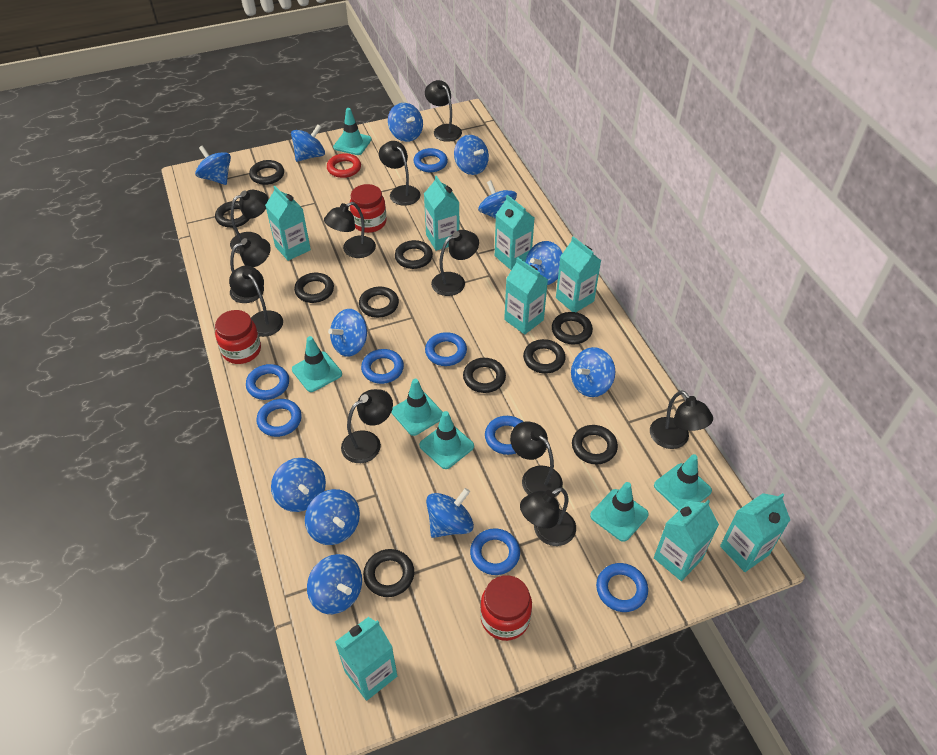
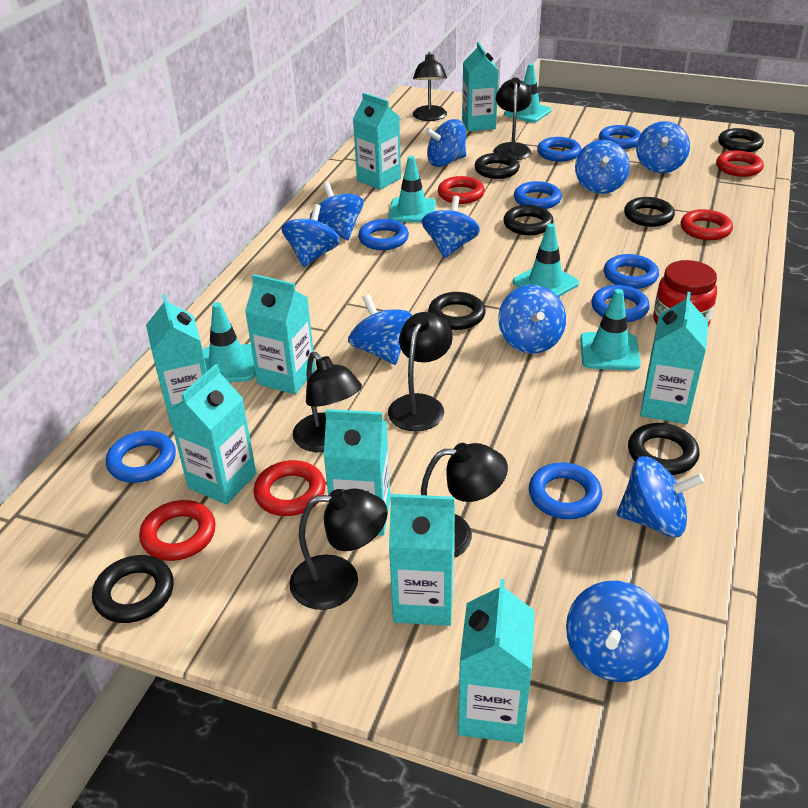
black lamp: [229,266,283,337] [230,190,269,254] [230,237,271,303] [324,202,376,258] [341,389,393,463] [379,141,420,206] [425,80,462,142] [431,230,479,296] [510,421,563,497] [520,487,576,546] [650,390,713,449] = 11 -> [289,488,388,610] [293,352,362,452] [388,312,453,431] [413,52,447,121] [421,443,508,558] [493,78,532,160] = 6
black ring: [215,201,250,228] [249,160,284,185] [294,273,334,303] [359,287,399,318] [363,549,414,597] [395,240,433,269] [463,358,506,393] [523,339,565,374] [552,312,593,344] [572,425,618,464] = 10 -> [92,555,174,623] [428,292,486,330] [475,153,520,179] [503,205,553,235] [624,197,675,227] [628,423,699,475] [718,128,764,152] = 7
blue spinning top: [195,146,231,185] [271,458,326,512] [291,124,325,162] [305,489,360,545] [307,554,362,614] [328,309,367,357] [388,103,423,142] [426,488,474,538] [454,135,489,175] [478,180,517,219] [525,241,562,285] [571,347,615,397] = 12 -> [282,204,340,267] [310,182,363,240] [348,294,412,365] [422,195,480,258] [425,119,466,167] [498,285,566,354] [566,581,669,682] [575,140,630,194] [617,456,705,537] [636,121,690,173] = 10
red jar: [215,310,261,364] [350,184,386,233] [480,575,532,641] = 3 -> [653,260,717,326] = 1
red ring: [327,153,361,178] = 1 -> [139,500,216,561] [253,460,326,516] [438,176,485,204] [681,209,733,240] [716,150,764,177] = 5
turquoise carton: [265,186,311,261] [335,617,397,701] [424,176,460,251] [495,195,534,270] [504,257,548,335] [556,236,601,312] [654,500,719,581] [720,493,790,572] = 8 -> [146,294,207,424] [168,364,256,505] [245,274,315,394] [323,409,390,536] [353,93,401,190] [389,494,455,626] [458,579,535,743] [462,42,499,132] [640,292,708,424] = 9
turquoise traffic cone: [292,336,342,392] [333,108,372,155] [392,379,443,436] [419,411,474,469] [590,482,649,542] [654,454,712,511] = 6 -> [203,302,256,382] [388,156,436,223] [504,64,552,123] [513,223,579,297] [580,289,641,370] = 5

